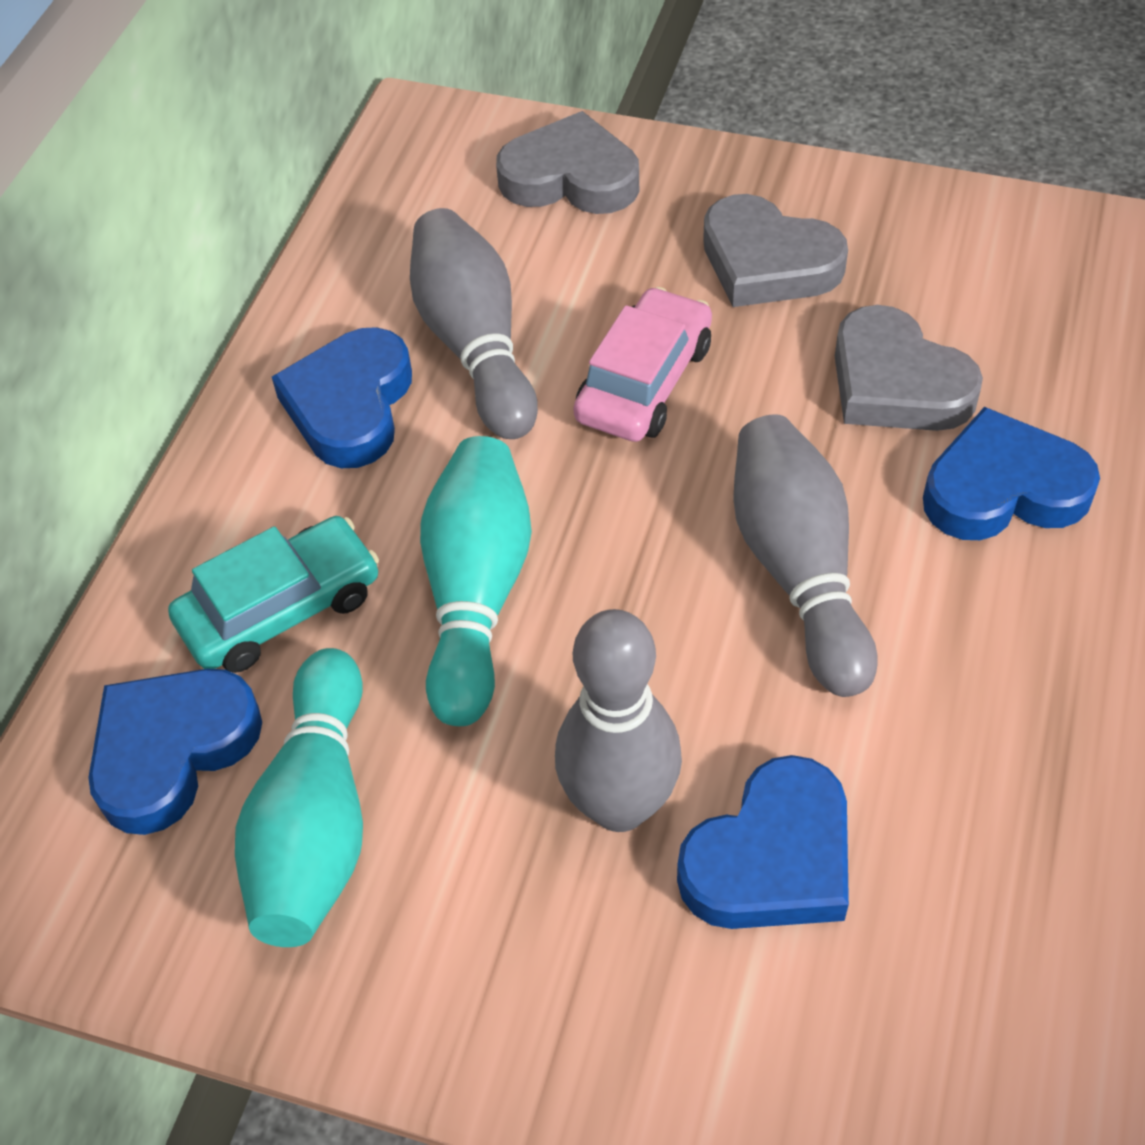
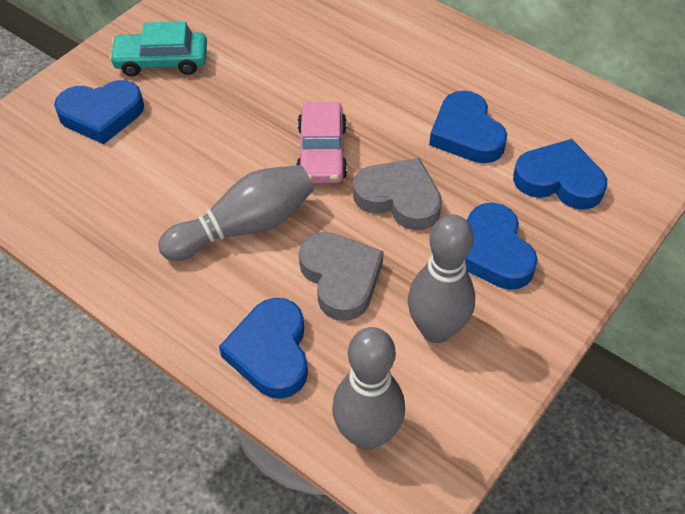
blue heart: [88,669,262,835] [272,327,412,468] [677,755,849,929] [923,407,1100,540] = 4 -> [54,80,144,144] [219,298,308,399] [429,91,507,163] [465,203,538,290] [513,139,607,210] = 5
grey heart: [496,111,639,214] [703,194,848,307] [835,305,983,431] = 3 -> [299,232,384,321] [353,158,442,230] = 2
turquoise bowling pin: [235,648,363,947] [420,436,532,726] = 2 -> none = 0

